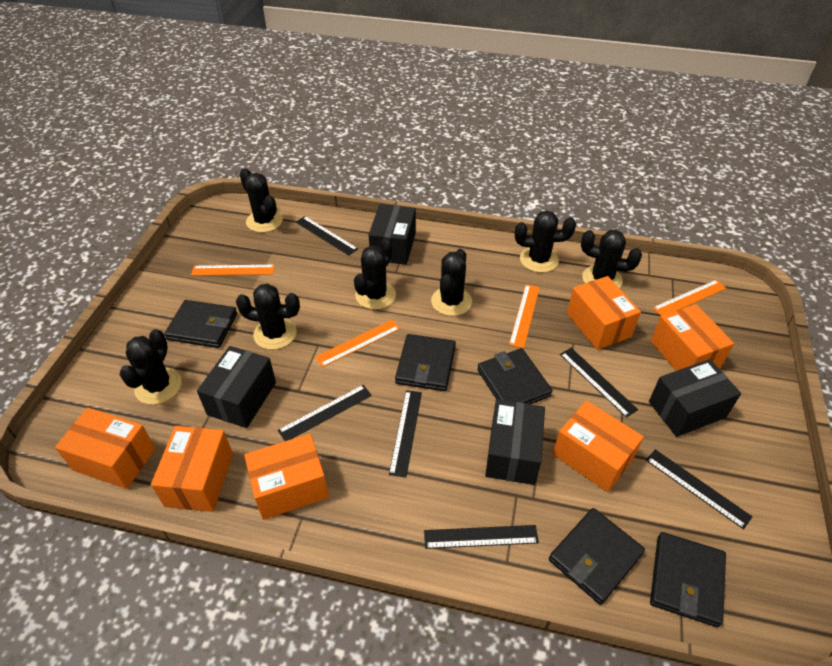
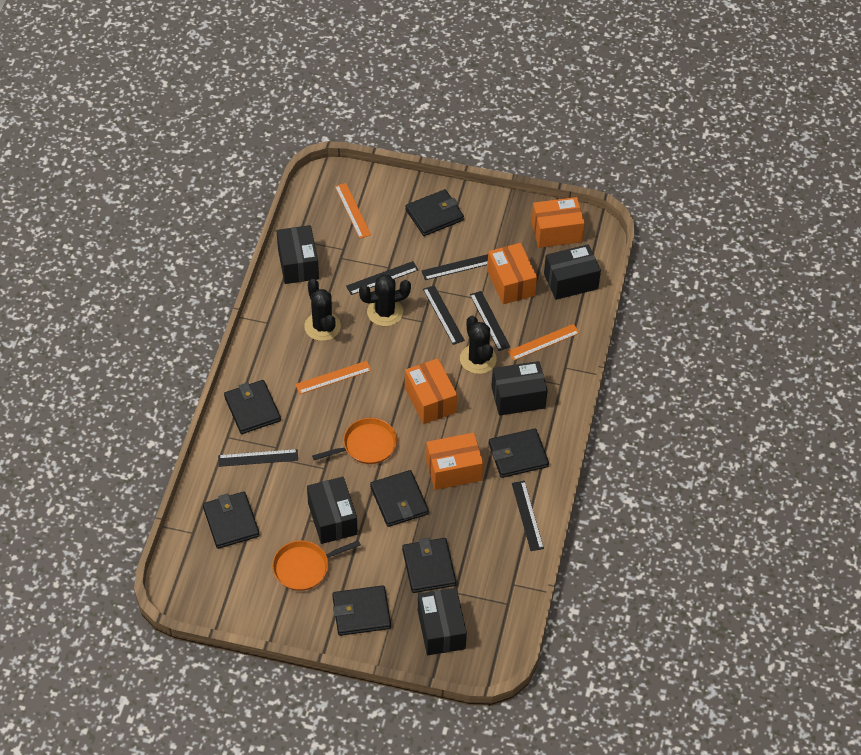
black box: [197,346,276,428] [369,204,416,265] [485,399,545,485] [649,359,741,437] = 4 -> [277,225,319,284] [307,477,357,544] [418,588,467,655] [491,361,548,416] [544,244,601,300] = 5
black cactus: [119,329,182,405] [236,283,300,350] [239,168,283,233] [354,237,396,310] [431,249,472,316] [515,210,576,273] [581,230,642,288] = 7 -> [304,279,341,341] [359,275,411,326] [460,316,497,374] = 3
black wallet: [164,300,237,348] [395,334,456,391] [477,348,553,404] [549,508,645,605] [650,532,726,627] = 5 -> [203,491,260,549] [224,380,281,434] [332,585,391,636] [370,470,429,527] [402,538,456,593] [406,189,464,236] [489,428,549,478] = 7
orange box: [55,407,155,489] [151,426,233,512] [244,434,329,520] [553,400,644,492] [567,276,641,350] [651,304,734,371] = 6 -> [405,358,457,424] [426,433,483,490] [487,243,537,304] [531,197,585,248] = 4
orange pan: none = 0 -> [272,540,361,591] [312,418,397,464] = 2
orange ruler: [191,265,275,276] [315,320,400,367] [509,284,540,348] [653,280,726,316] = 4 -> [295,361,372,394] [335,183,371,238] [508,324,580,361] = 3

